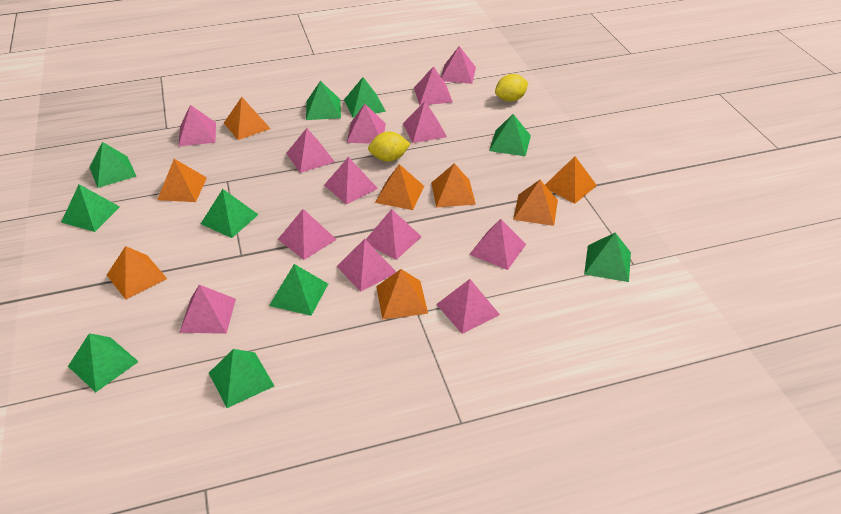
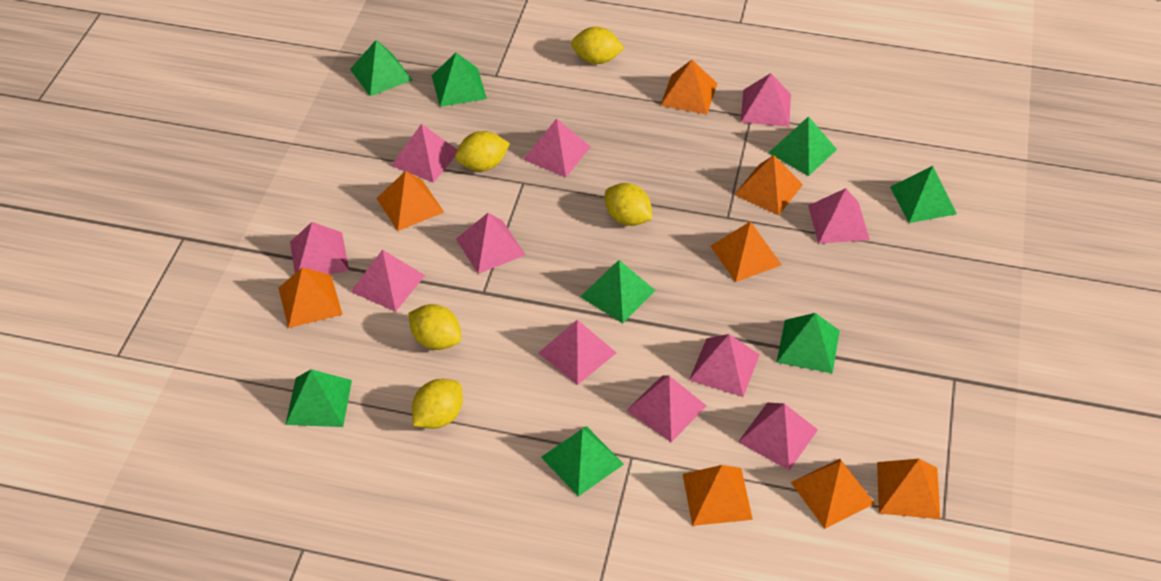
green pyramid: [61,184,120,232] [68,333,139,392] [89,142,136,188] [201,189,259,238] [209,349,274,408] [269,264,328,316] [306,81,341,120] [344,77,386,118] [489,114,531,156] [584,233,631,282] = 10 -> [285,369,352,427] [350,40,412,96] [432,53,487,107] [541,426,624,496] [581,260,656,323] [768,116,837,176] [776,313,840,374] [890,166,957,223] = 8
pink pyramid: [178,105,216,146] [179,285,236,334] [278,209,337,260] [286,128,335,173] [324,157,378,204] [337,239,396,292] [347,104,386,144] [366,209,422,260] [403,101,447,143] [414,66,453,106] [436,279,500,334] [441,46,476,84] [469,219,526,270] = 13 -> [290,222,349,274] [351,249,425,312] [391,124,457,183] [456,213,525,274] [523,118,591,177] [538,320,617,385] [626,376,707,442] [689,334,760,397] [738,403,818,470] [741,73,791,127] [808,188,870,244] = 11
yellow lemon: [368,131,410,162] [495,74,528,102] = 2 -> [408,304,461,350] [412,379,463,429] [455,131,510,171] [571,27,624,64] [605,183,652,226] = 5

